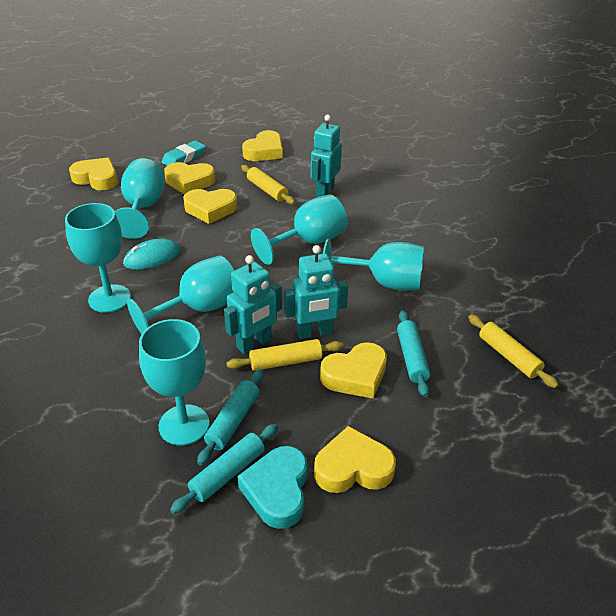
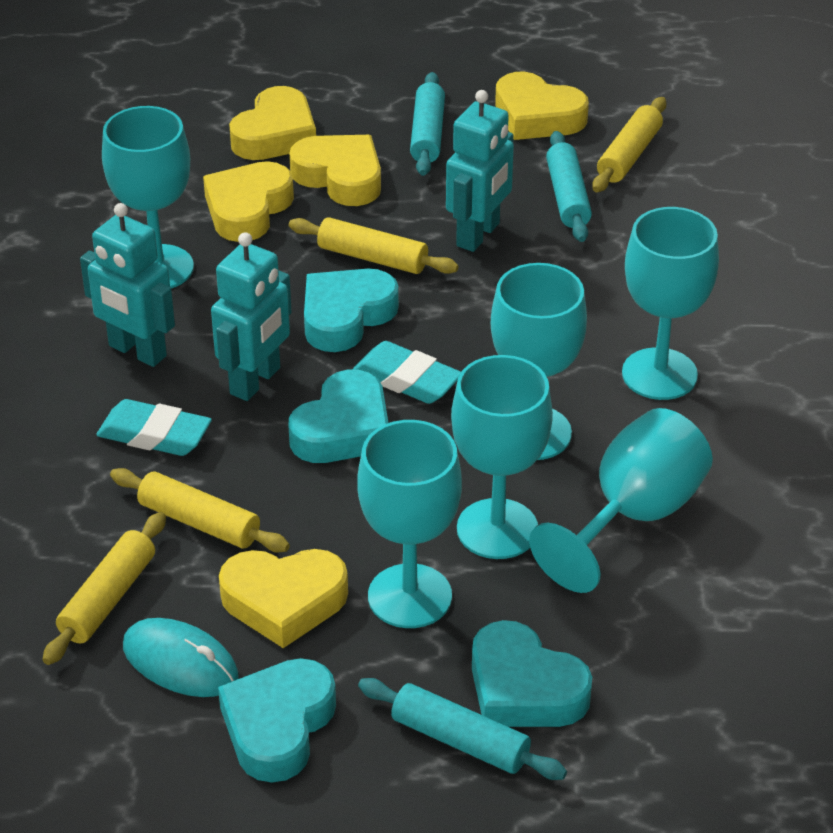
turquoise eraser: [161,140,206,166] = 1 -> [96,399,212,456] [353,341,461,404] = 2
turquoise heart: [237,446,308,529] = 1 -> [218,658,336,782] [288,369,388,463] [304,269,399,352] [472,620,592,727] = 4
yellow heart: [69,157,118,190] [164,162,215,194] [183,189,237,224] [242,130,283,161] [314,426,396,493] [320,342,387,399] = 6 -> [203,161,294,242] [219,549,348,648] [229,86,316,160] [289,135,381,206] [495,72,589,140] = 5
yellow rolling pin: [227,339,343,371] [241,165,295,204] [468,315,558,388] = 3 -> [43,512,166,665] [110,468,290,552] [289,217,459,274] [592,97,666,192] = 4

